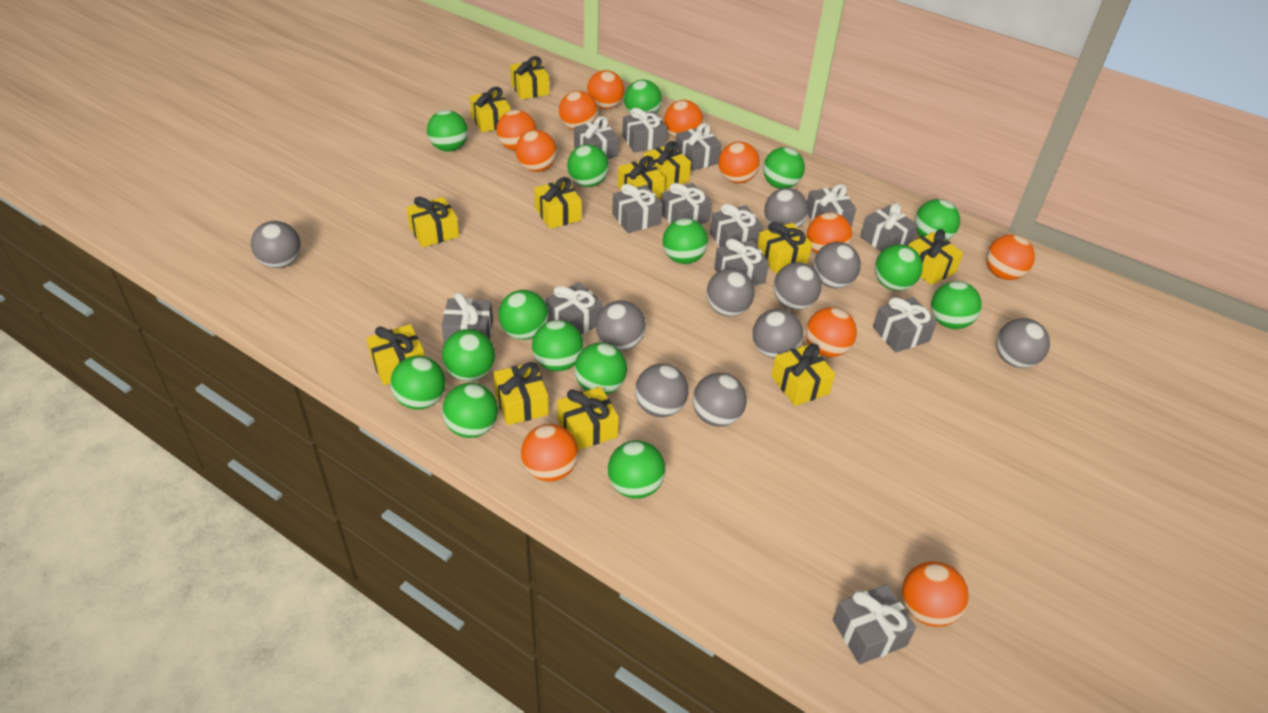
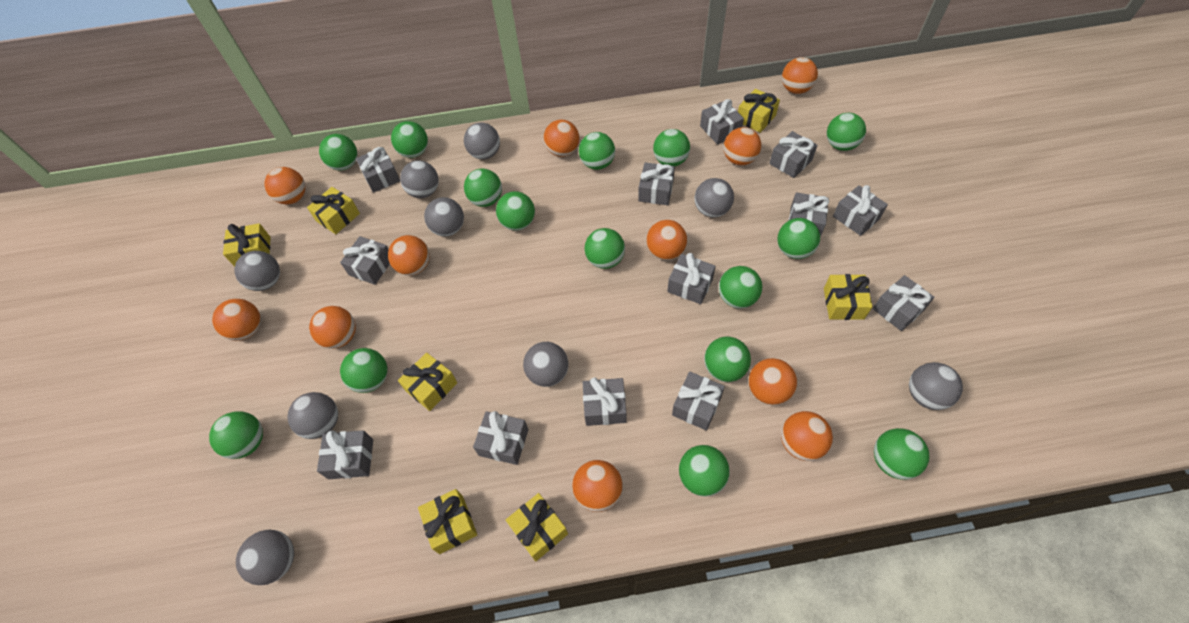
grey ball: [251,221,301,268] [596,300,646,351] [635,364,688,417] [693,373,747,427] [706,268,755,316] [753,309,803,359] [764,188,808,228] [774,262,822,310] [813,242,861,288] [996,318,1050,368] = 10 -> [234,251,280,291] [236,530,294,585] [287,392,338,439] [400,160,439,198] [424,197,464,237] [464,123,500,160] [523,342,568,387] [694,178,734,218] [909,362,963,410] = 9
yellow gift: [367,324,425,385] [407,197,459,247] [470,87,511,132] [493,362,549,425] [510,56,549,100] [534,177,582,229] [557,387,619,450] [617,156,665,199] [643,141,691,190] [757,222,812,273] [771,344,835,406] [908,230,963,285] = 12 -> [223,223,271,267] [307,187,360,234] [398,353,457,411] [418,489,477,554] [506,493,568,561] [738,89,780,133] [824,274,873,320] = 7

